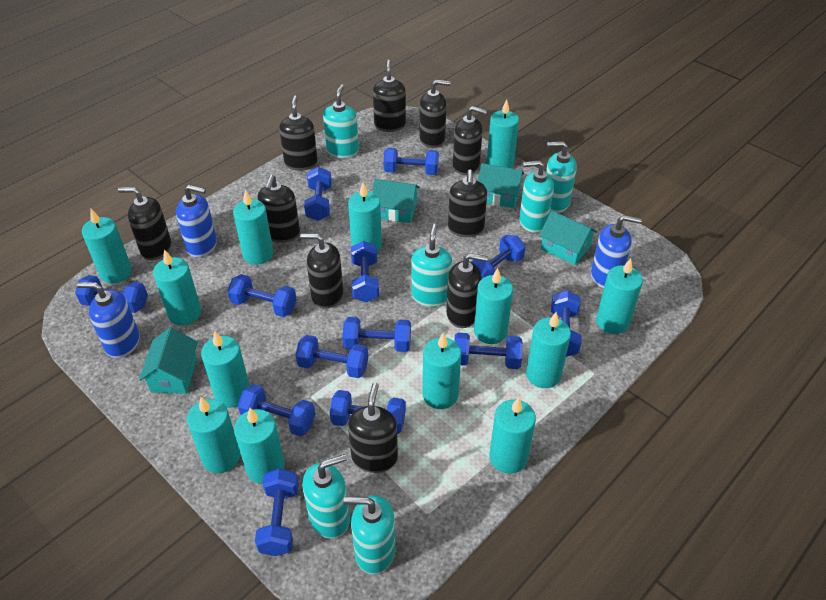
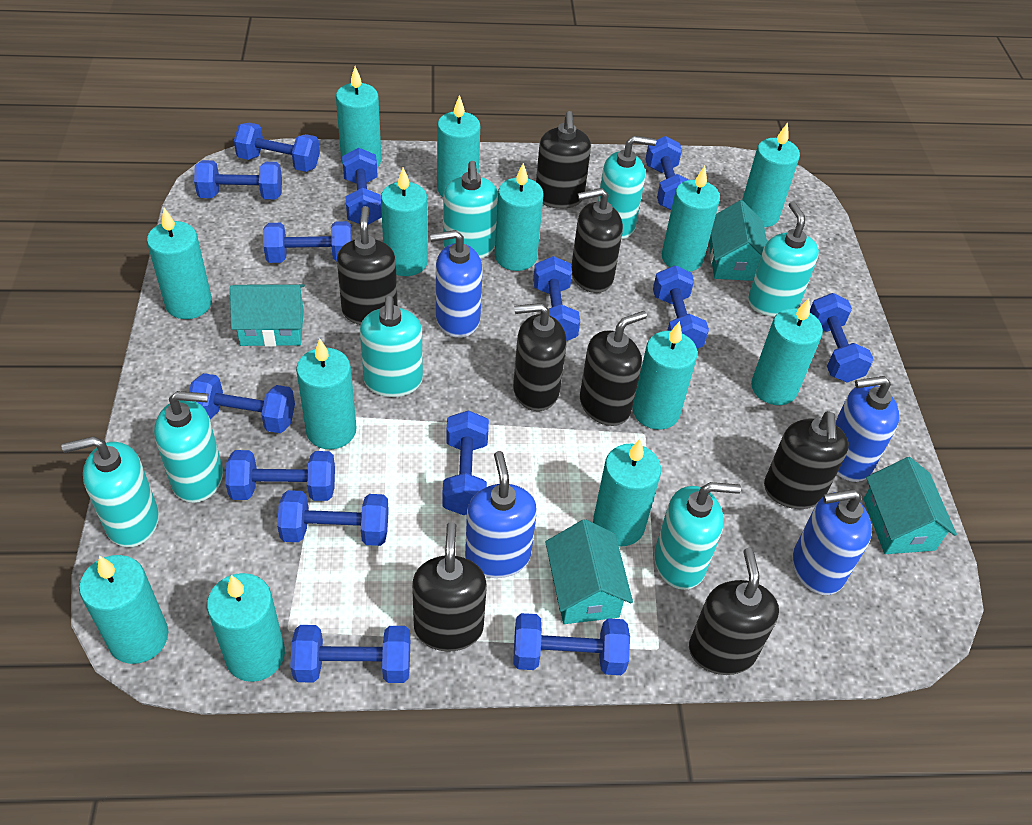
black soap dispenser: [118,187,171,260] [257,175,300,243] [279,96,318,171] [300,234,343,309] [348,383,398,473] [373,60,406,132] [419,80,450,148] [446,253,488,328] [448,169,487,237] [453,106,487,175] = 10 -> [337,206,398,325] [412,522,487,652] [513,303,566,411] [536,111,591,209] [571,188,623,293] [580,311,647,426] [689,548,779,675] [764,411,849,509] = 8
blue dumbbell: [75,275,148,313] [228,274,297,317] [238,384,315,437] [255,468,299,556] [295,335,368,378] [304,167,332,221] [330,390,406,434] [342,317,411,352] [351,241,379,302] [383,148,439,175] [454,333,523,369] [471,235,526,279] [551,290,582,357] = 13 -> [189,373,295,433] [194,160,282,199] [225,450,335,501] [234,123,320,172] [263,221,352,263] [277,490,389,546] [290,625,410,683] [342,148,382,224] [442,410,489,515] [514,613,630,675] [533,256,580,341] [645,136,689,210] [653,265,709,349] [810,293,874,383] = 14
blue soap dispenser: [77,282,140,358] [176,185,217,257] [591,215,642,288] = 3 -> [430,230,483,338] [465,451,537,578] [792,489,872,595] [836,376,900,482] = 4
turquoise soap dispenser: [302,454,350,539] [323,84,359,158] [344,495,396,574] [411,224,453,307] [519,160,554,233] [546,141,577,213] = 6 -> [62,436,159,547] [154,391,223,503] [360,296,423,397] [443,161,498,259] [598,136,656,239] [654,482,741,590] [748,201,819,317] = 7

